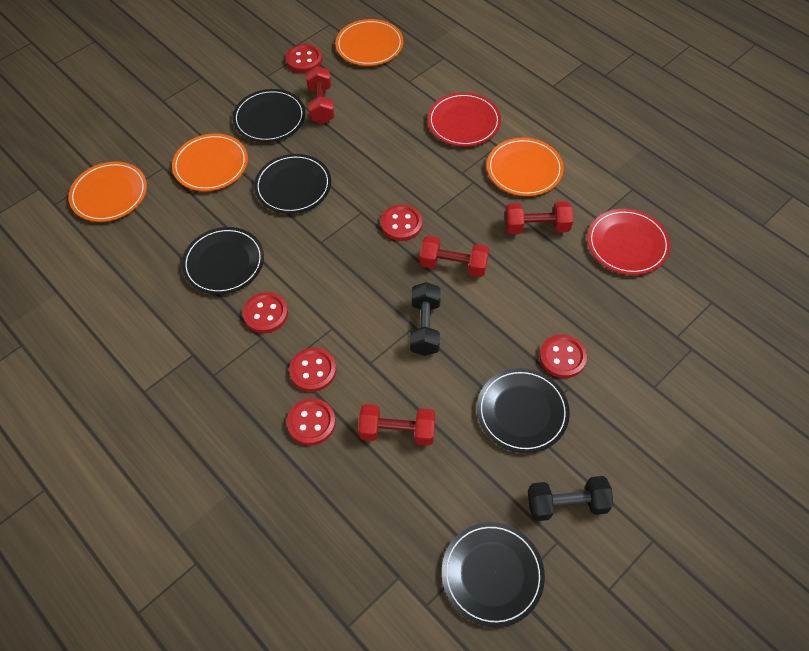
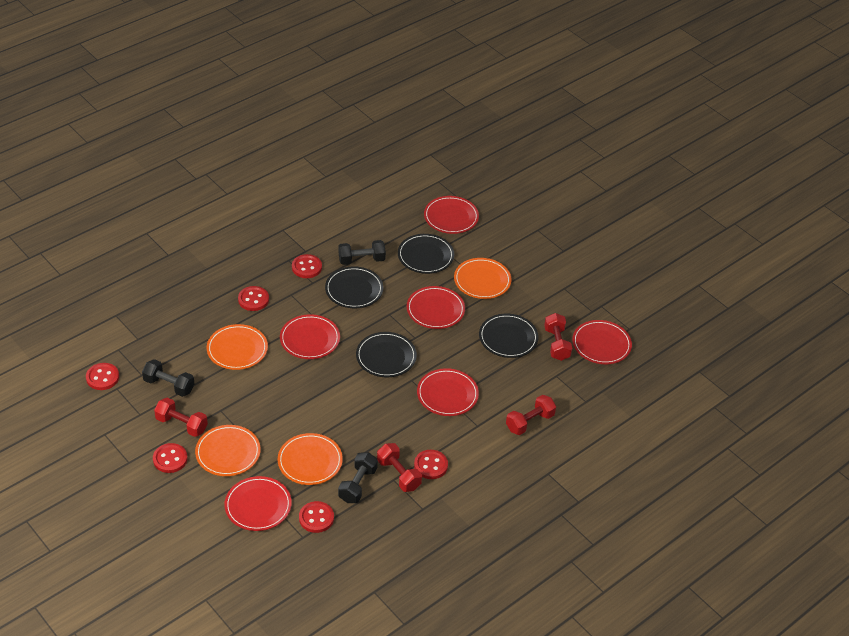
black dumbbell: [410,282,441,356] [528,476,613,521] = 2 -> [142,359,194,397] [338,240,386,265] [338,452,378,503] = 3
black plate: [182,227,264,294] [233,89,305,142] [254,154,331,214] [442,522,545,627] [477,368,570,453] = 5 -> [325,266,383,308] [356,332,417,377] [398,234,454,274] [479,314,539,358] = 4
red plate: [428,92,501,146] [587,209,670,275] = 2 -> [225,476,292,531] [280,314,340,359] [407,286,465,329] [417,368,479,416] [424,196,479,234] [572,320,632,364] = 6

